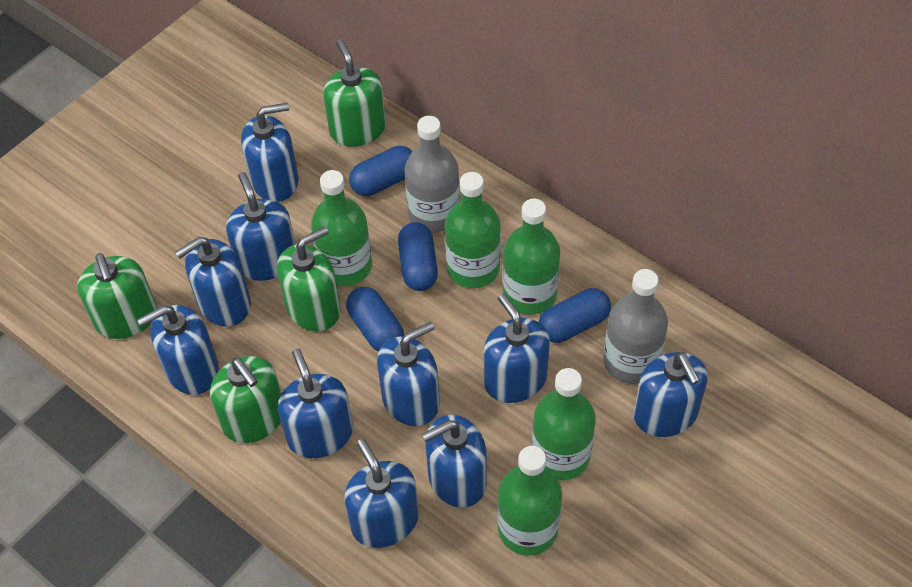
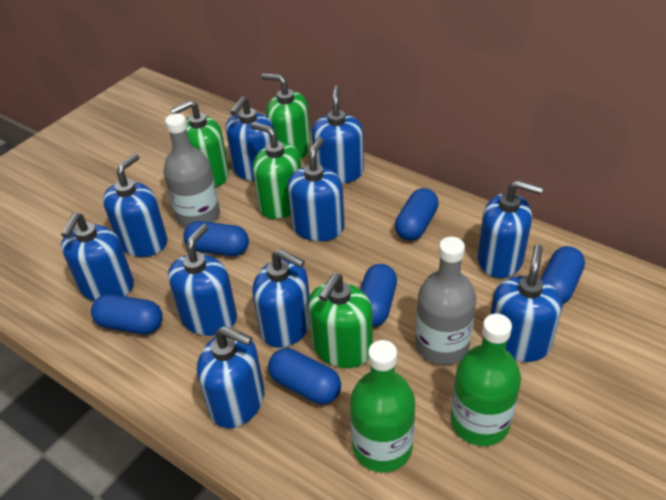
blue capsule: [346,287,404,352] [349,146,413,196] [398,222,438,291] [539,288,611,343] = 4 -> [91,294,163,334] [183,221,249,256] [268,348,341,404] [360,264,397,327] [395,188,439,241] [541,246,585,304] = 6
green bottle: [311,170,372,286] [445,172,501,288] [497,446,562,555] [503,199,560,315] [532,368,596,480] = 5 -> [350,340,415,472] [451,314,521,446] = 2

